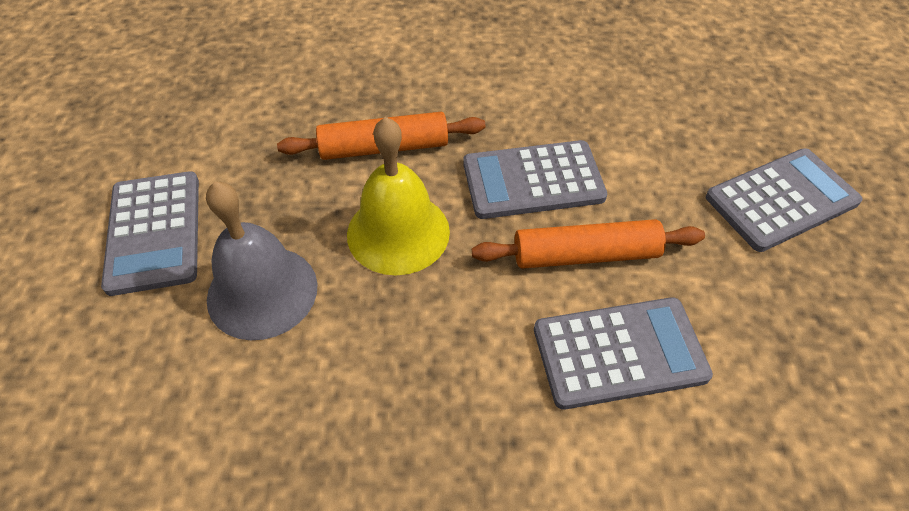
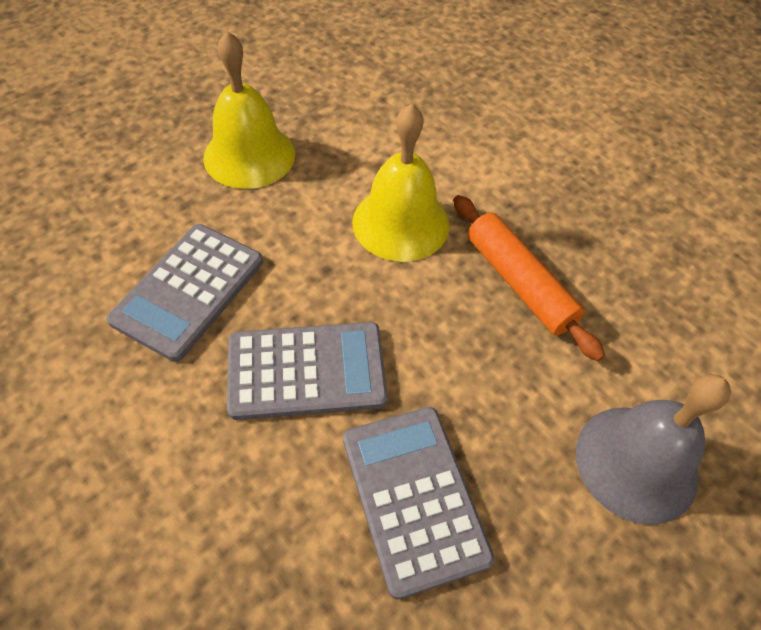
grey calculator: [101,171,199,296] [463,140,607,219] [534,297,713,410] [706,148,862,252] = 4 -> [106,224,263,362] [227,322,388,420] [343,407,495,599] = 3
orange rolling pin: [277,112,485,160] [472,219,705,269] = 2 -> [453,195,605,361] = 1
yellow bell: [347,117,450,276] = 1 -> [203,31,295,189] [352,104,450,262] = 2

